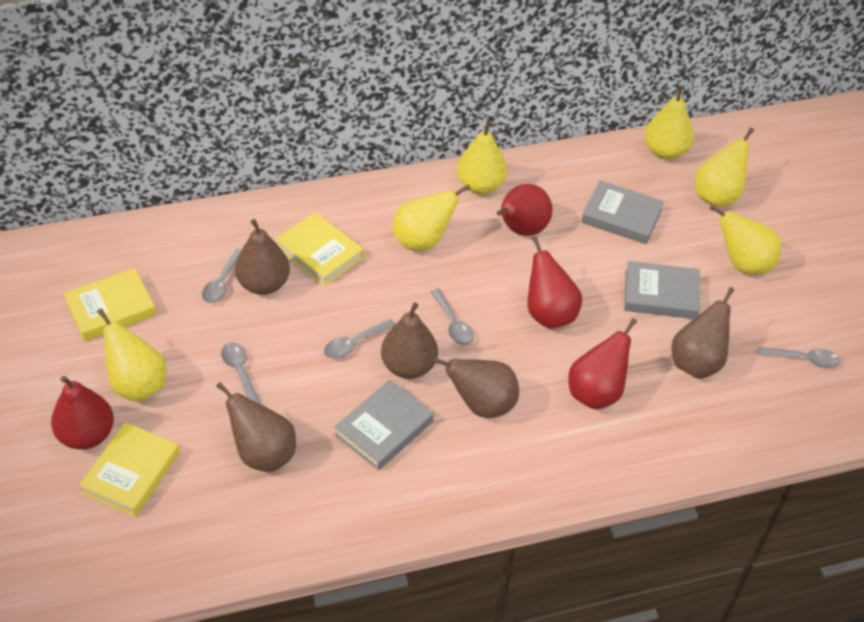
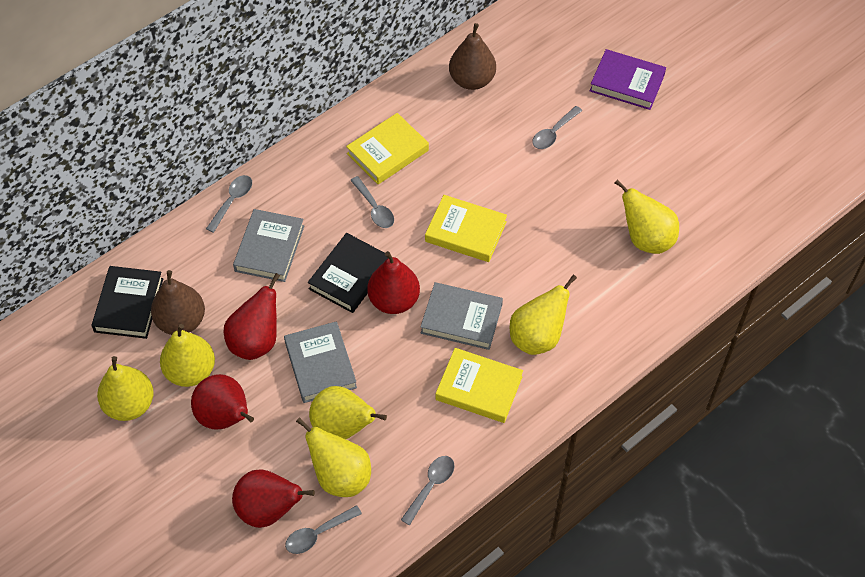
black book: none = 0 -> [91,266,163,339] [308,233,388,313] = 2
brown pear: [216,382,296,472] [235,219,290,295] [381,302,438,379] [432,357,519,418] [671,287,734,379] = 5 -> [151,270,205,335] [449,23,496,90] = 2
purple book: none = 0 -> [590,49,666,110] = 1

